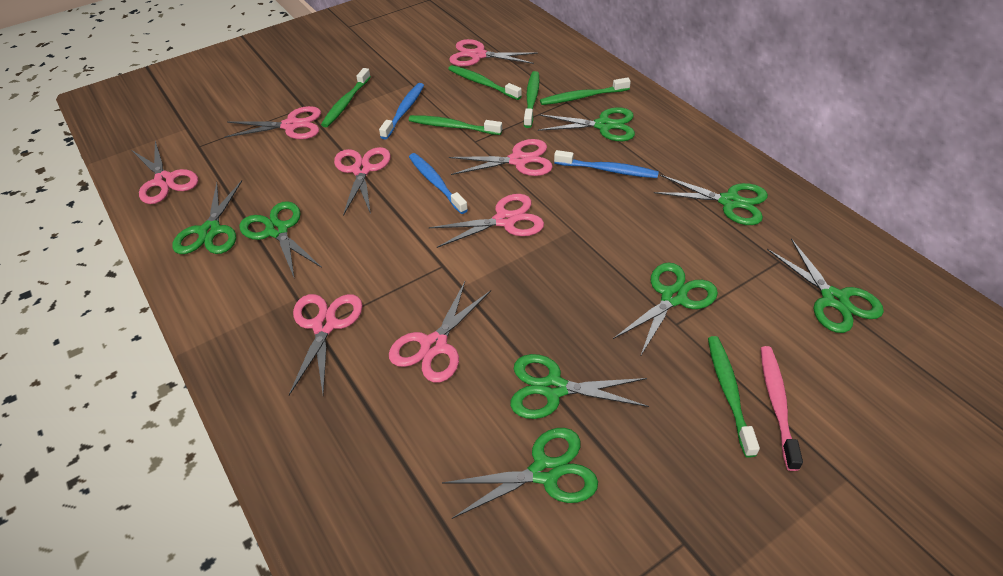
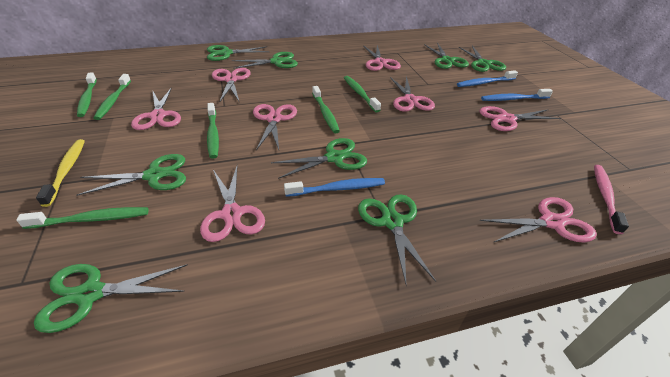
yellow toothbrush: none = 0 -> [36,139,85,207] = 1

